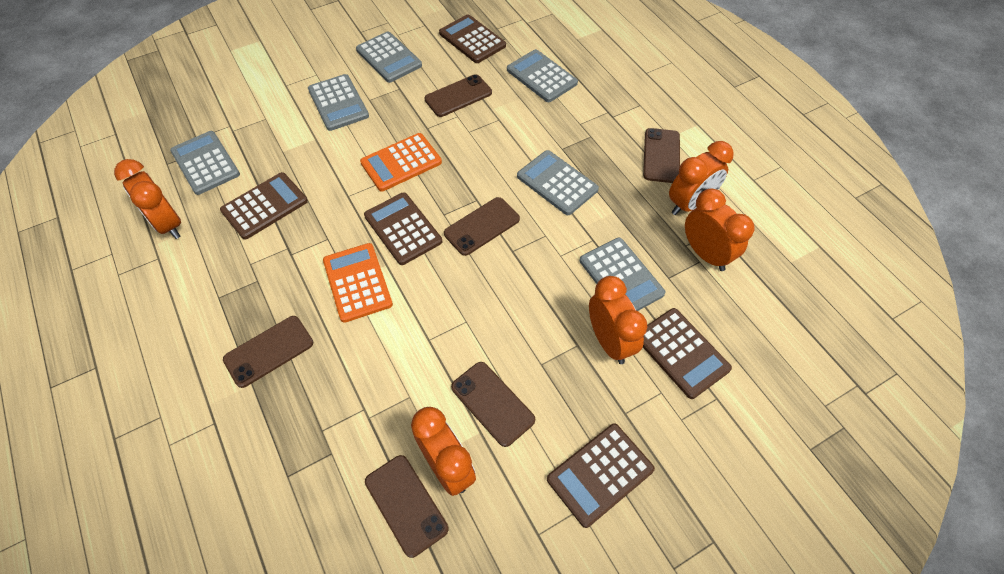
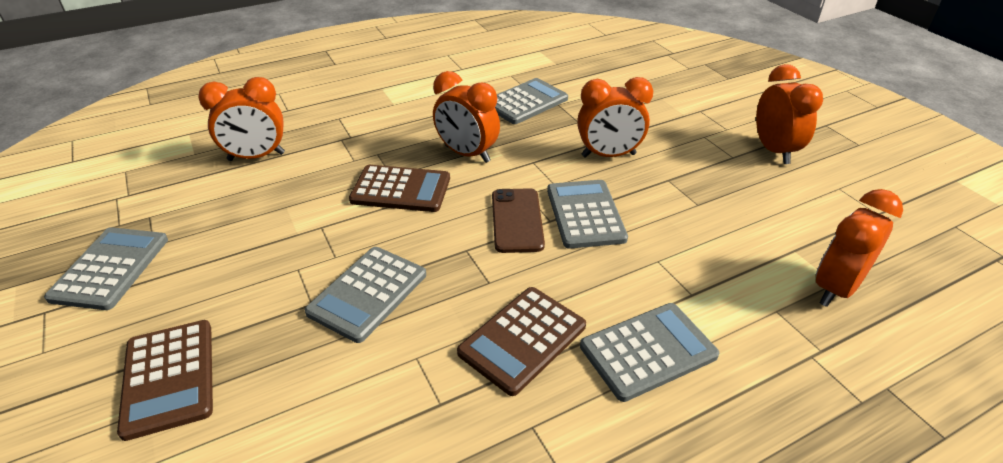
brown calculator: [220,172,308,239] [364,192,442,265] [439,14,506,63] [547,424,655,528] [643,308,732,399] = 5 -> [117,320,213,441] [349,165,450,212] [457,287,586,396] = 3
brown phone: [223,316,313,388] [365,455,449,558] [425,74,492,117] [444,197,520,256] [451,362,535,447] [643,128,680,183] = 6 -> [492,188,545,253] = 1
grey calculator: [170,131,240,195] [308,74,369,131] [356,31,422,83] [507,49,578,102] [517,150,599,215] [580,237,666,311] = 6 -> [44,227,168,310] [305,247,426,343] [495,78,568,124] [547,180,628,249] [580,303,719,402] = 5
orange calculator: [323,243,393,323] [360,133,442,192] = 2 -> none = 0

